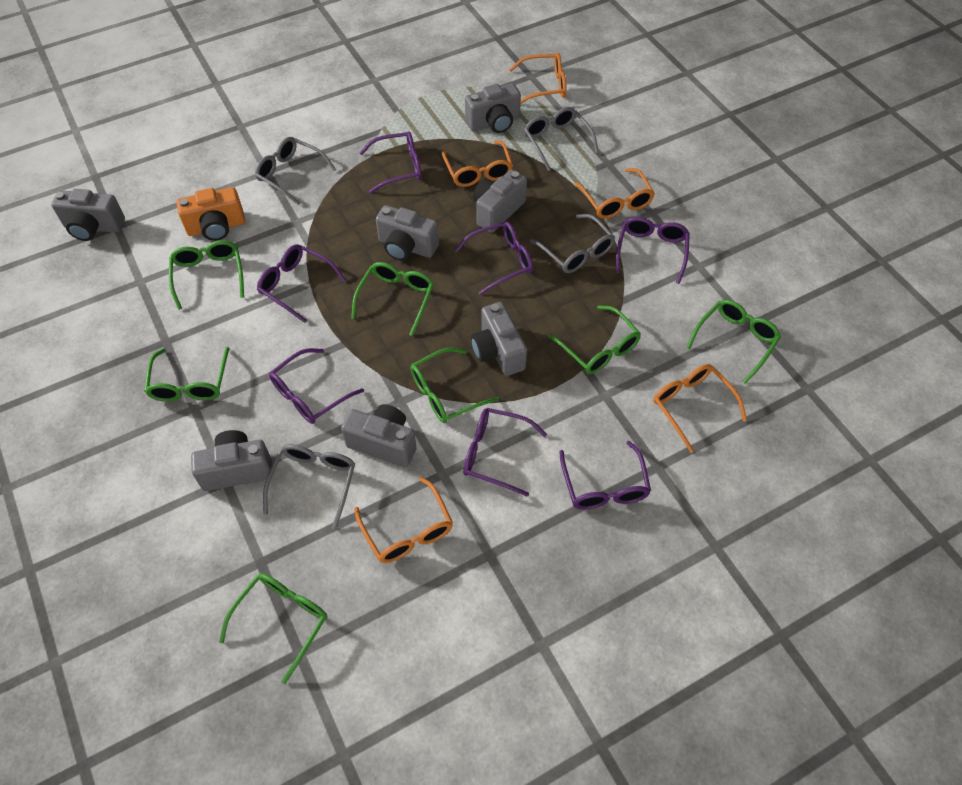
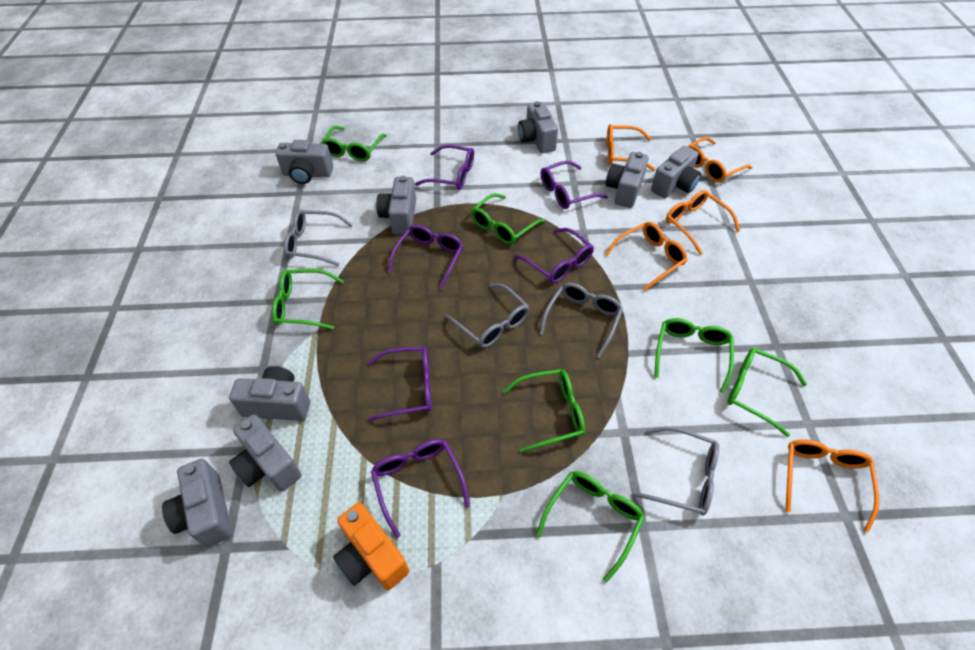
grey camera: [51,189,125,241] [191,430,273,491] [341,404,416,467] [376,205,439,261] [465,83,521,133] [471,302,527,376] [473,170,527,233] = 7 -> [162,459,232,547] [229,366,310,421] [229,414,301,492] [276,140,333,184] [376,176,416,235] [518,101,558,153] [606,152,649,208] [651,146,701,198] = 8
purple glasses: [257,244,346,323] [269,348,364,424] [359,131,422,193] [455,221,533,295] [463,408,547,496] [559,441,651,510] [616,217,690,284] = 7 -> [368,347,432,422] [371,439,470,538] [388,225,463,290] [415,145,474,190] [514,228,594,284] [540,161,608,209] = 6

